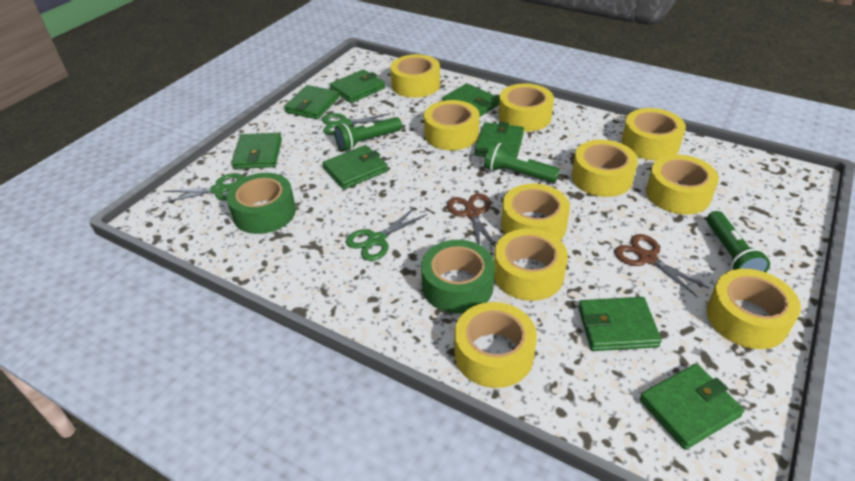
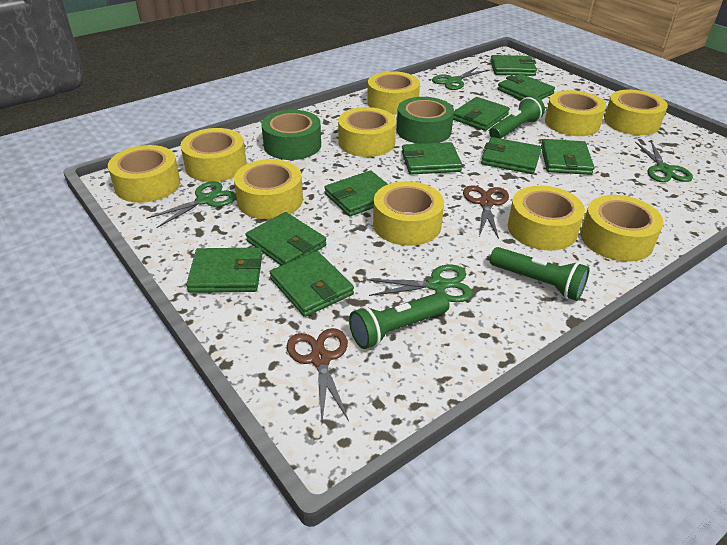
green scissors: [162,173,244,203] [322,113,391,135] [346,207,427,261] = 3 -> [146,181,236,228] [367,264,473,302] [432,67,488,90] [635,141,693,182] = 4
green wallet: [231,133,282,169] [284,85,339,119] [323,145,388,189] [329,69,385,103] [442,83,500,116] [474,122,524,157] [578,297,662,351] [639,364,744,450] = 8 -> [186,248,262,293] [246,212,326,265] [270,251,354,317] [324,171,388,216] [402,142,462,174] [453,97,510,131] [481,137,541,174] [490,55,537,76] [497,74,555,100] [541,139,594,175] = 10

